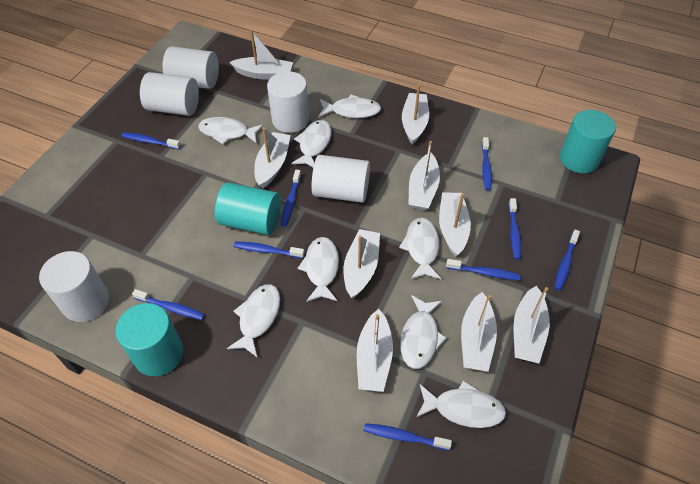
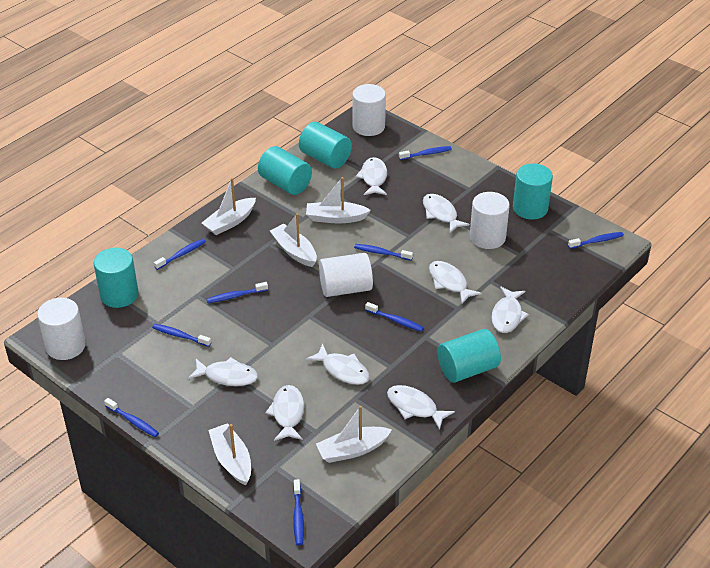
turquoise cylinder: [116,303,183,376] [215,182,281,235] [560,110,616,173] = 3 -> [94,248,138,308] [258,146,312,195] [299,122,352,169] [437,329,501,383] [513,164,553,220] = 5
white boat: [229,29,293,80] [254,127,291,188] [344,229,380,298] [357,309,393,392] [402,84,429,145] [408,141,440,210] [439,192,471,257] [461,292,497,372] [514,286,550,364] = 9 -> [202,178,256,235] [208,423,251,486] [270,213,317,267] [306,177,371,224] [316,406,392,463] = 5
white cylinder: [39,251,109,322] [140,72,199,116] [162,46,219,89] [267,71,309,133] [312,155,370,203] = 5 -> [37,298,86,360] [319,253,373,297] [352,84,386,136] [470,192,510,249] = 4

